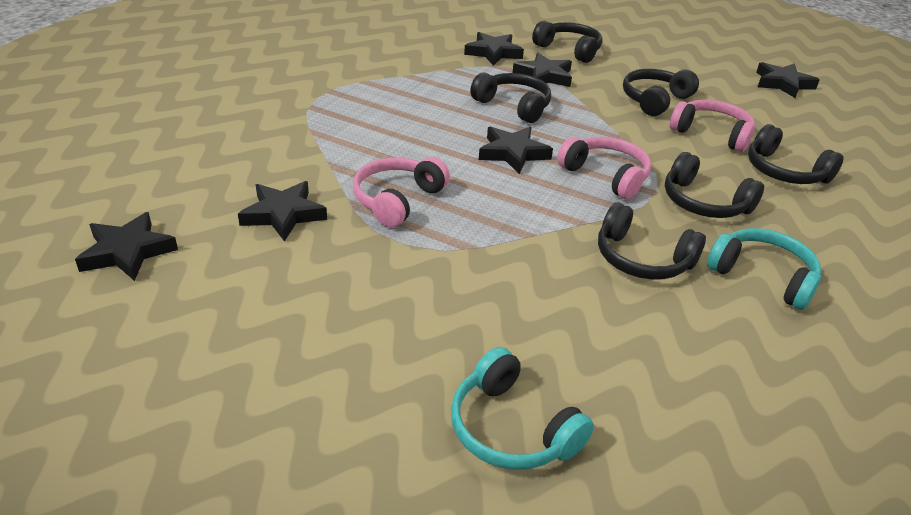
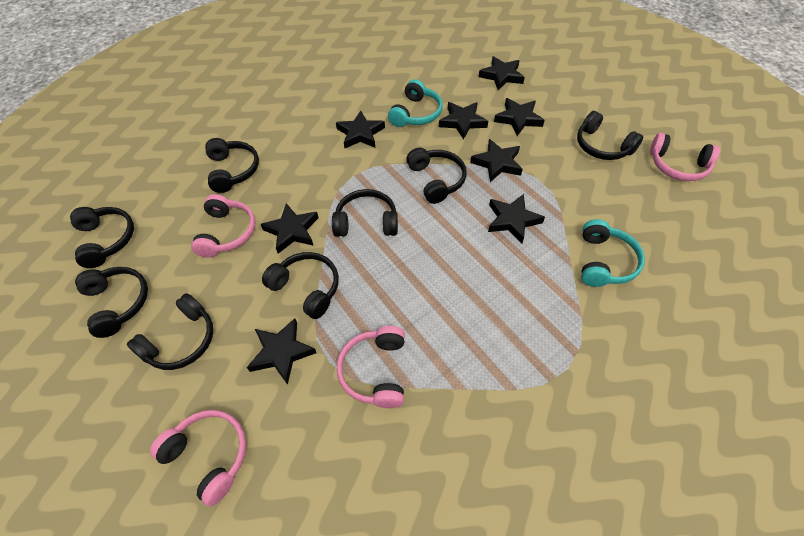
black headphones: [470,73,551,123] [532,21,602,63] [598,202,706,280] [623,69,699,116] [665,152,764,218] [748,124,844,184] = 6 -> [70,207,134,268] [75,267,148,338] [127,293,213,370] [205,138,259,193] [262,252,339,319] [332,189,398,237] [406,148,467,204] [577,111,643,160] = 8
black star: [75,212,178,281] [238,181,327,242] [464,32,524,66] [479,127,553,174] [512,53,572,87] [756,62,820,98] = 6 -> [247,318,316,385] [261,203,318,254] [336,111,385,148] [439,102,488,140] [470,139,523,182] [479,56,525,90] [488,194,545,243] [494,98,545,136] = 8
pink headphones: [353,157,450,227] [557,137,651,199] [670,100,755,152] = 3 -> [150,410,246,506] [191,194,255,258] [337,326,405,408] [650,133,720,181] = 4

